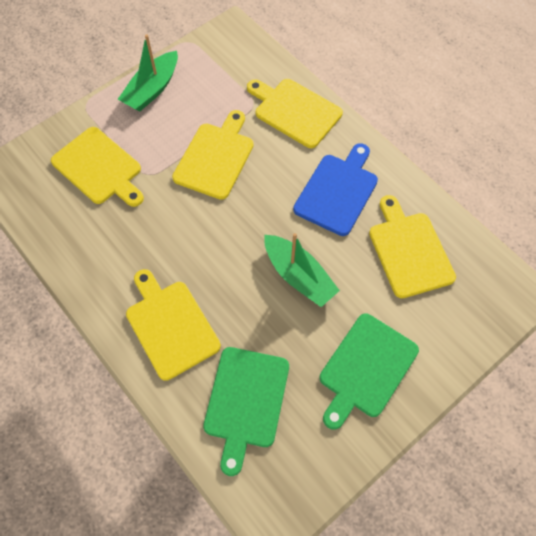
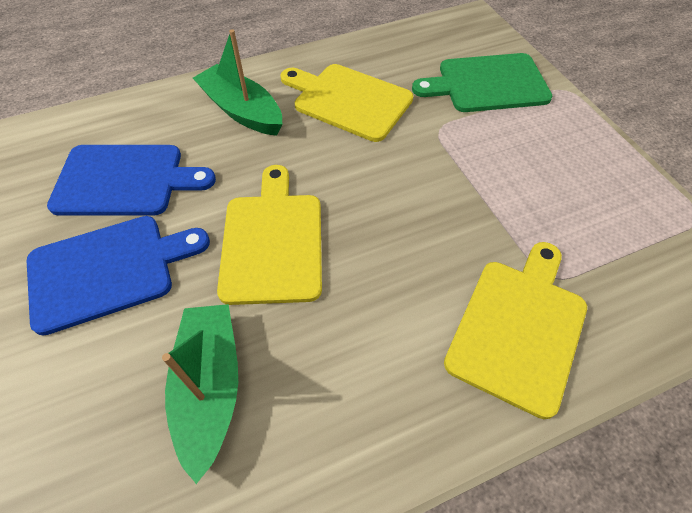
blue cutting board: [293,143,378,236] = 1 -> [27,216,210,336] [47,145,216,216] = 2
green cutting board: [203,347,289,476] [320,313,419,430] = 2 -> [412,53,553,112] = 1
yellow cutting board: [51,127,144,207] [126,269,221,381] [172,110,254,200] [247,79,343,148] [369,195,456,298] = 5 -> [217,165,322,305] [281,64,413,142] [444,242,587,419] = 3

